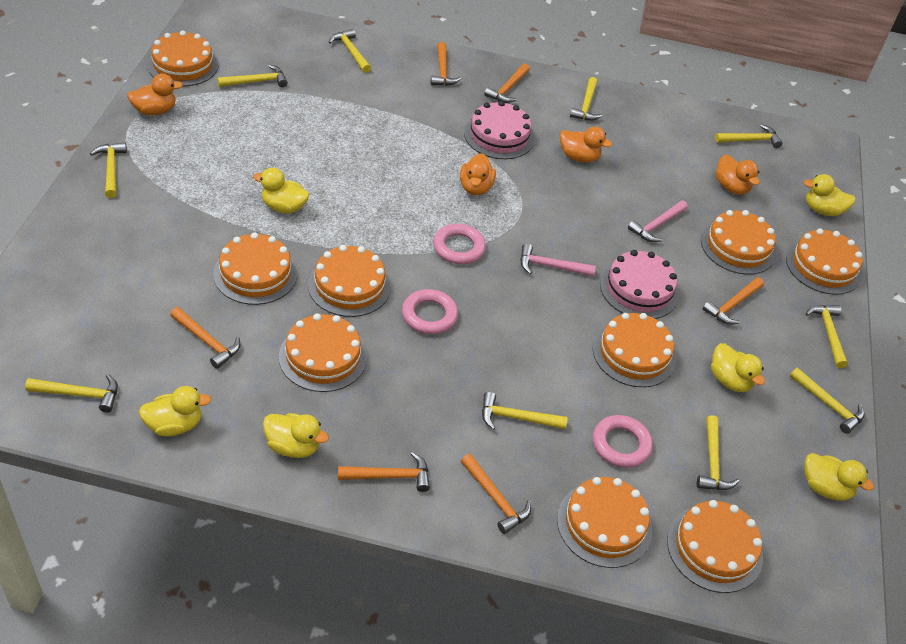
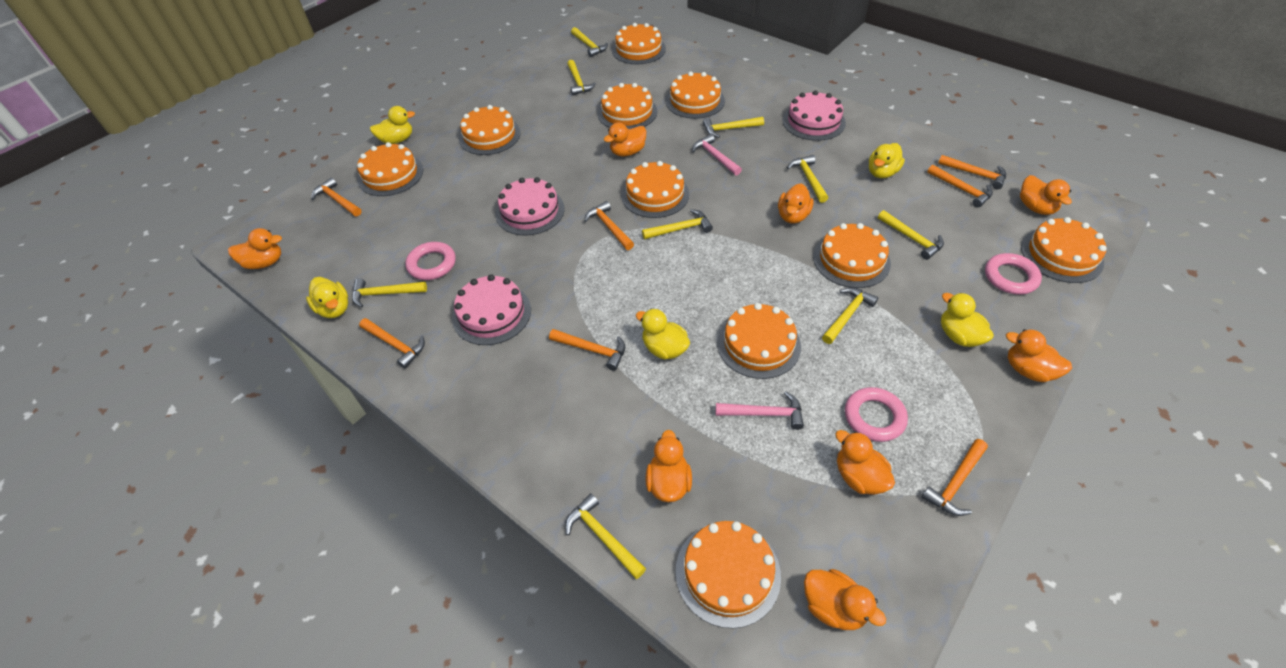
orange cake: [147,30,219,86] [213,232,298,305] [279,313,367,392] [308,245,391,317] [557,477,652,568] [593,313,676,387] [667,500,763,593] [701,210,776,275] [786,228,863,295] = 9 -> [357,142,423,196] [459,105,521,155] [597,83,657,129] [612,23,666,64] [621,161,689,218] [666,72,725,119] [676,521,781,629] [717,303,801,379] [813,223,891,288] [1021,217,1107,283] = 10
orange duck: [127,74,183,115] [460,154,496,196] [560,126,612,163] [716,154,760,195] = 4 -> [228,228,282,269] [604,123,647,156] [645,430,692,502] [778,183,814,224] [804,569,886,630] [835,430,895,495] [1006,329,1072,382] [1020,175,1072,215] = 8
orange hammer: [170,307,241,369] [338,452,430,492] [431,42,461,86] [461,454,531,534] [484,64,530,103] [703,277,764,324] = 6 -> [311,177,361,216] [359,318,425,369] [549,329,625,371] [584,201,634,250] [921,439,988,516] [927,164,993,208] [938,155,1006,189] = 7
pink cake: [464,101,535,159] [600,250,679,319] = 2 -> [452,275,531,345] [495,177,565,236] [783,90,846,141] = 3
yellow duck: [139,386,211,437] [253,168,309,214] [263,413,329,458] [711,343,765,392] [804,174,856,216] [804,453,874,501] = 6 -> [306,277,348,318] [370,106,415,144] [635,309,690,359] [869,143,905,178] [941,293,994,347] = 5
yellow hammer: [25,374,118,413] [90,142,127,198] [217,65,288,87] [329,29,371,73] [482,392,568,430] [570,77,602,121] [697,415,739,490] [715,124,782,148] [790,368,865,434] [806,305,848,368] = 10 -> [352,278,427,308] [565,493,646,579] [567,60,596,95] [571,27,608,57] [642,209,713,239] [703,117,764,138] [787,155,828,203] [822,287,878,344] [878,210,944,260] = 9

